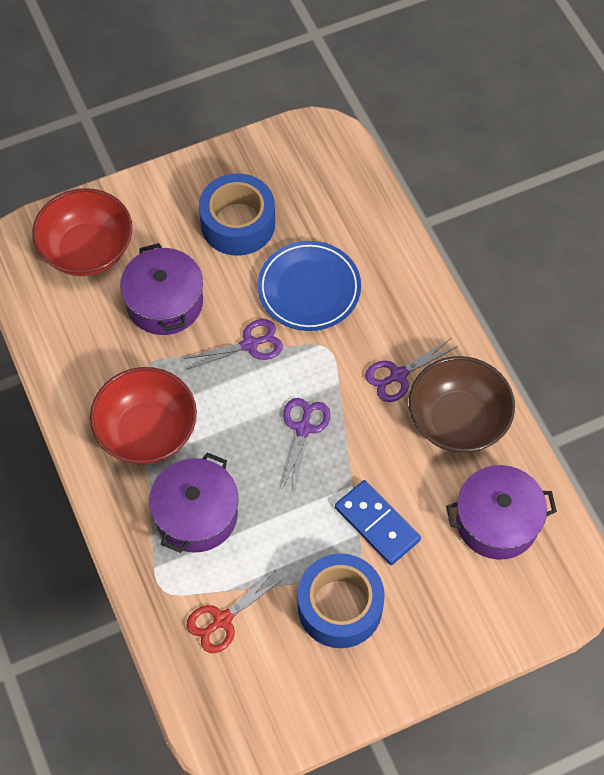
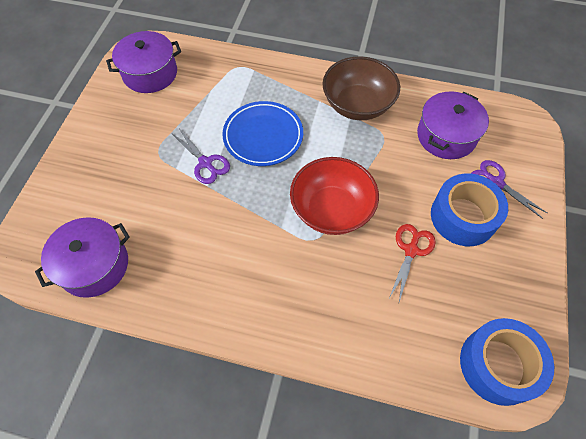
blue domino: [335,480,421,565] = 1 -> none = 0
purple scissors: [183,319,283,369] [282,398,331,493] [365,338,458,402] = 3 -> [173,130,230,184] [471,160,547,219] = 2
red bowl: [32,188,133,276] [90,367,197,464] = 2 -> [290,157,379,235] = 1

